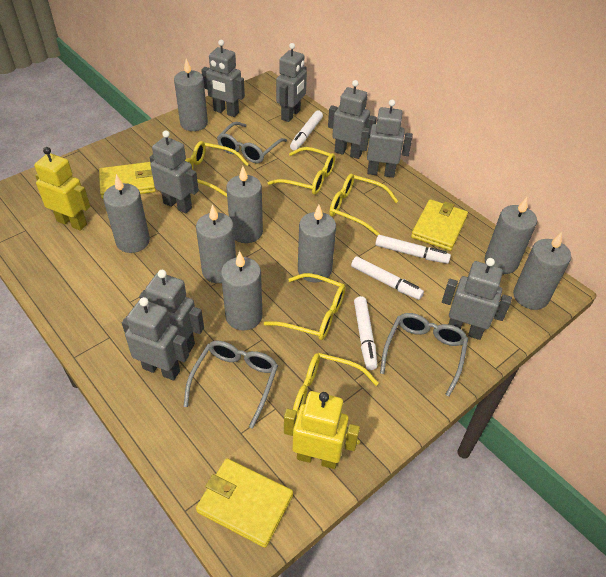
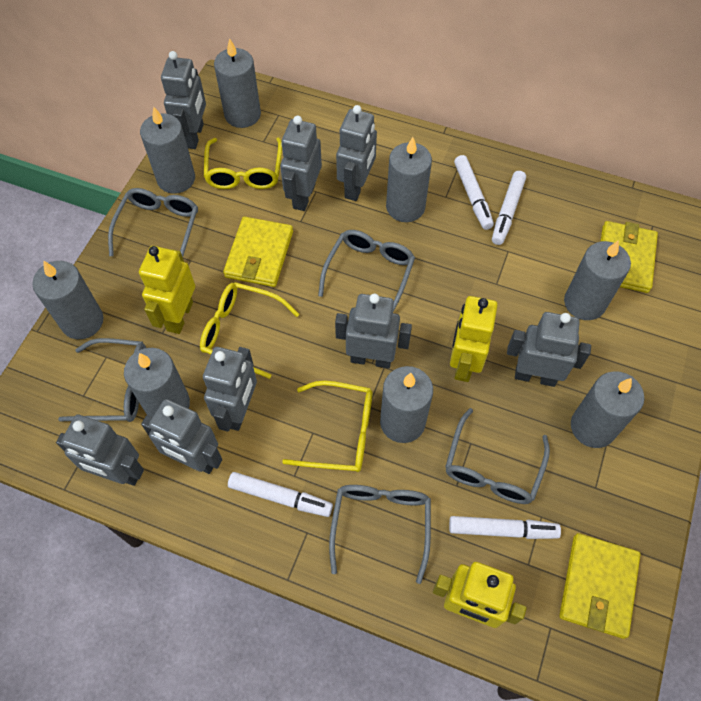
grey glasses: [184,341,278,429] [217,122,287,163] [380,313,468,397] = 3 -> [58,338,146,422] [108,188,198,257] [318,230,415,312] [329,485,431,584] [445,408,550,504] = 5
yellow glasses: [185,141,249,197] [264,273,346,340] [267,147,335,195] [293,353,379,445] [329,174,398,236] = 5 -> [200,282,300,379] [204,138,282,189] [282,381,373,472] = 3
yellow robot: [34,147,90,231] [284,391,360,469] = 2 -> [139,246,195,334] [433,562,527,628] [450,296,498,382] = 3

